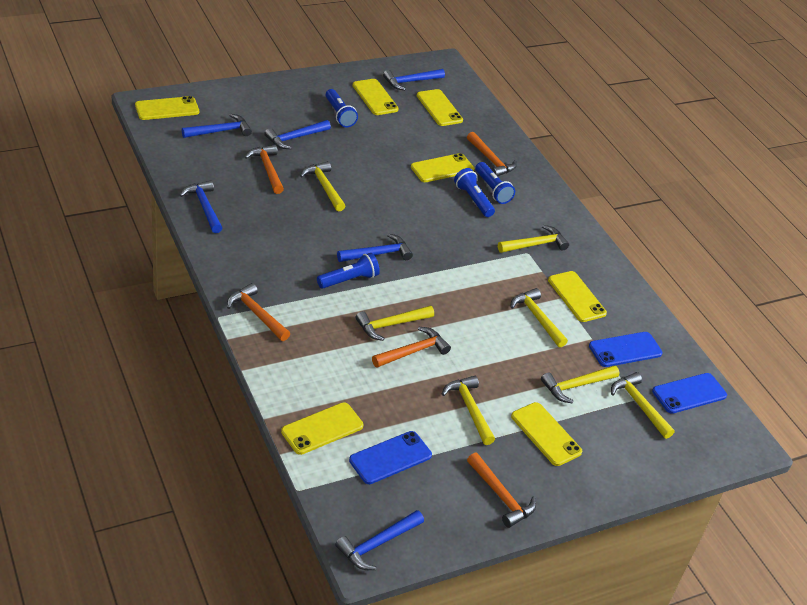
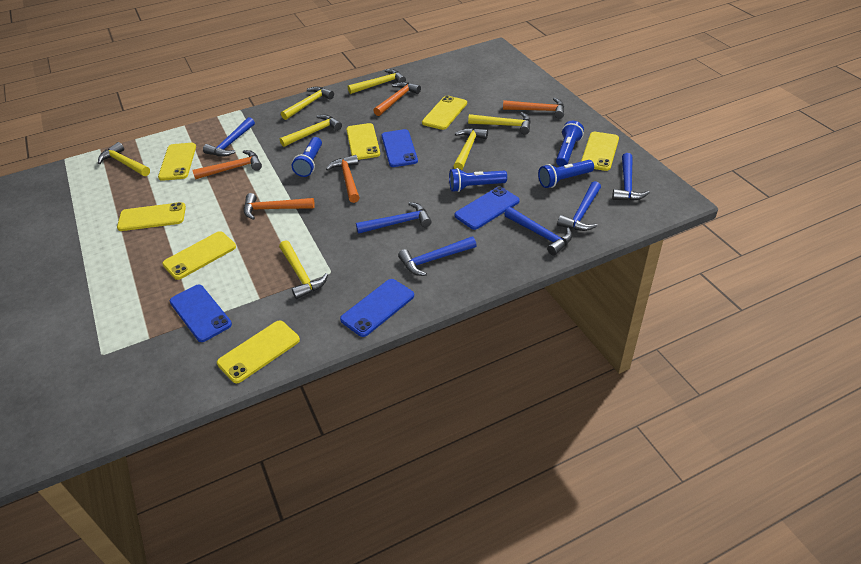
blue phone: [349,431,432,484] [589,332,663,367] [652,373,727,414] = 3 -> [170,285,232,342] [340,279,414,337] [381,129,418,167] [455,187,520,230] = 4

